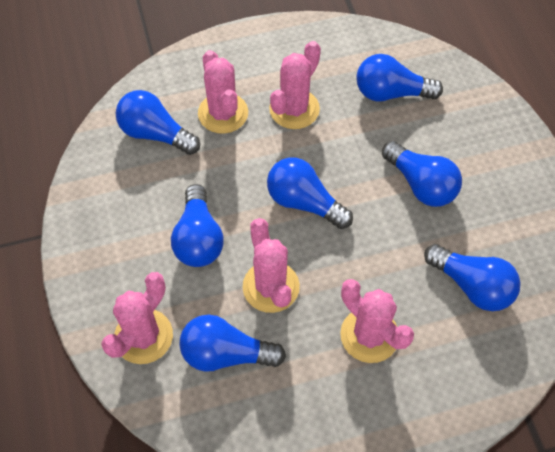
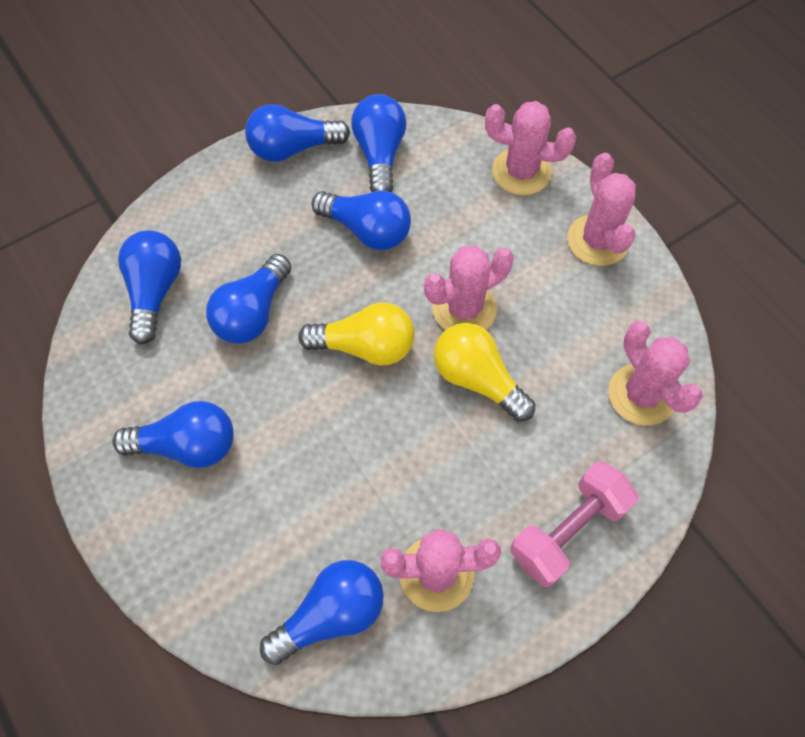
pink dumbbell: none = 0 -> [510,461,638,587] = 1
yellow light bulb: none = 0 -> [298,303,415,366] [434,323,535,422] = 2

